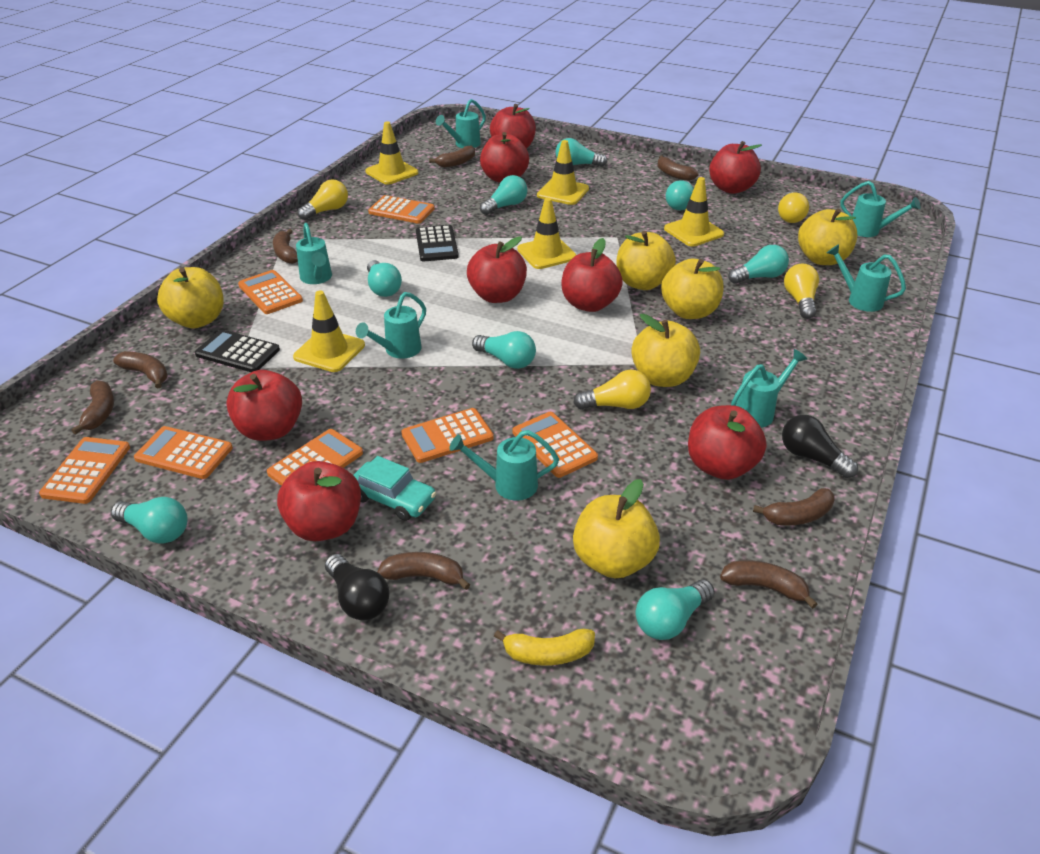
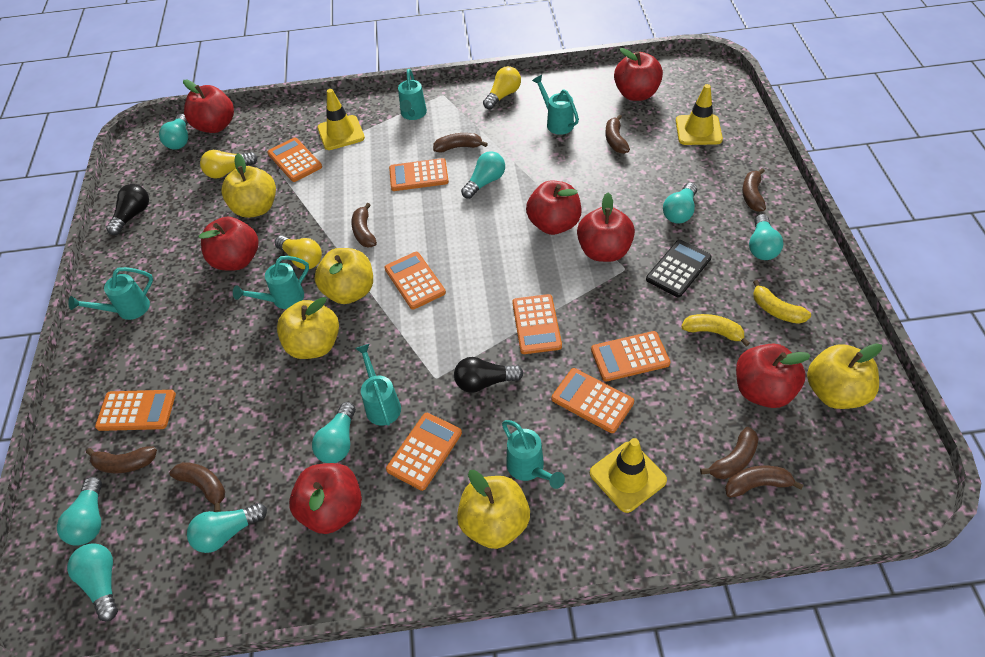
black calculator: [195,330,280,372] [416,225,459,261] = 2 -> [646,240,712,297] = 1
orange calculator: [39,437,130,504] [134,426,233,479] [238,270,303,314] [267,429,363,486] [368,195,435,224] [401,408,494,463] [513,412,598,478] = 7 -> [95,390,176,431] [267,137,322,182] [384,252,446,310] [386,413,462,491] [389,158,449,191] [512,294,562,354] [552,368,634,433] [591,331,670,382] = 8
red apple: [226,370,302,441] [277,461,361,541] [467,236,527,303] [480,132,529,183] [490,104,536,149] [561,238,623,312] [688,405,766,480] [709,141,762,194] = 8 -> [183,80,234,133] [199,217,259,271] [289,463,362,534] [526,181,581,235] [577,193,635,262] [614,48,663,101] [736,343,811,408] = 7
turquoise car: [354,456,436,521] = 1 -> none = 0
turquoise watering can: [296,223,332,284] [356,292,426,359] [436,99,486,148] [449,430,559,501] [731,349,807,428] [827,244,906,312] [840,181,921,237] = 7 -> [68,267,153,320] [233,256,309,309] [355,344,401,426] [398,69,427,120] [502,420,565,489] [532,75,579,135] = 6
yellow apple: [157,267,223,329] [573,479,660,578] [616,231,676,290] [631,314,700,387] [661,259,724,319] [798,209,857,265] = 6 -> [221,153,276,218] [277,297,339,359] [315,248,373,304] [457,470,530,549] [807,343,882,409] = 5
yellow banana: [494,629,595,666] = 1 -> [681,314,750,346] [753,280,811,324] = 2
yellow light bulb: [298,179,348,220] [573,369,651,410] [778,192,809,223] [784,264,819,319] = 4 -> [200,150,258,179] [275,236,322,269] [483,66,521,110] = 3
yellow traffic cone: [293,291,365,372] [365,121,418,185] [517,198,576,269] [537,140,589,205] [664,177,724,246] = 5 -> [317,89,365,150] [590,438,667,513] [676,84,723,145] = 3

